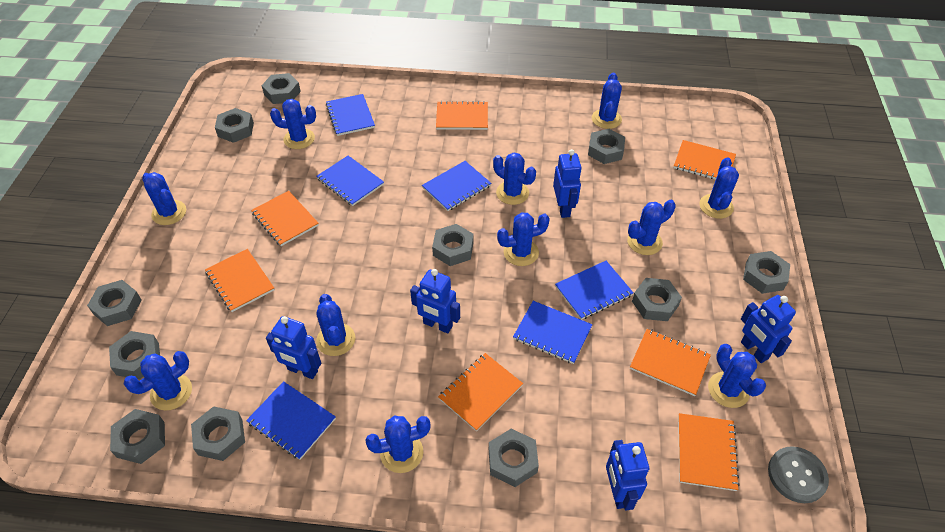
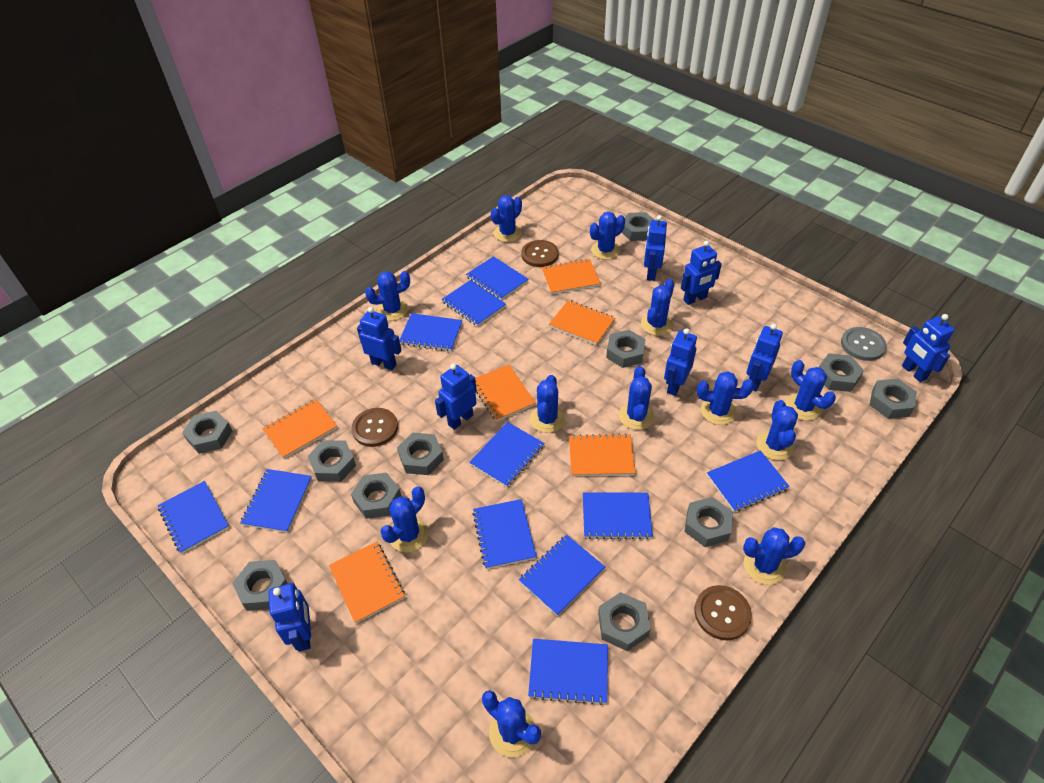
blue cactus: [124,351,192,411] [142,172,186,225] [270,99,316,149] [316,294,355,356] [365,415,431,473] [493,152,536,205] [497,212,550,266] [592,73,622,129] [627,200,676,255] [699,157,739,219] [708,344,766,408] = 11 -> [365,271,410,321] [380,487,429,552] [482,690,541,757] [491,195,522,242] [530,375,565,433] [590,212,625,260] [619,366,655,430] [641,279,674,336] [697,371,754,425] [743,527,806,585] [756,400,798,460] [785,360,836,421] = 12
blue notebook: [246,381,336,460] [316,155,384,206] [326,94,375,136] [422,161,491,211] [513,301,592,364] [555,261,634,320] = 6 -> [158,481,229,554] [240,469,312,533] [399,313,462,351] [442,280,506,326] [466,256,528,300] [469,422,544,487] [472,499,537,569] [519,535,605,616] [528,639,608,705] [583,492,653,539] [707,450,790,512] = 11
blue robot: [266,316,321,379] [410,269,460,334] [553,149,582,218] [606,440,649,510] [741,295,796,363] = 5 -> [268,583,311,652] [357,307,402,370] [435,364,477,430] [644,215,667,281] [664,328,697,396] [681,241,722,305] [746,324,783,391] [902,314,955,382] = 8
brown button: none = 0 -> [352,408,398,447] [521,240,559,267] [695,585,752,640] = 3
orange notebook: [205,249,275,312] [251,191,319,246] [436,101,488,130] [438,353,523,431] [630,329,711,396] [674,140,736,180] [678,413,740,491] = 7 -> [262,399,338,459] [329,542,405,624] [475,365,536,422] [541,259,601,294] [549,300,615,345] [569,433,636,476] = 6

